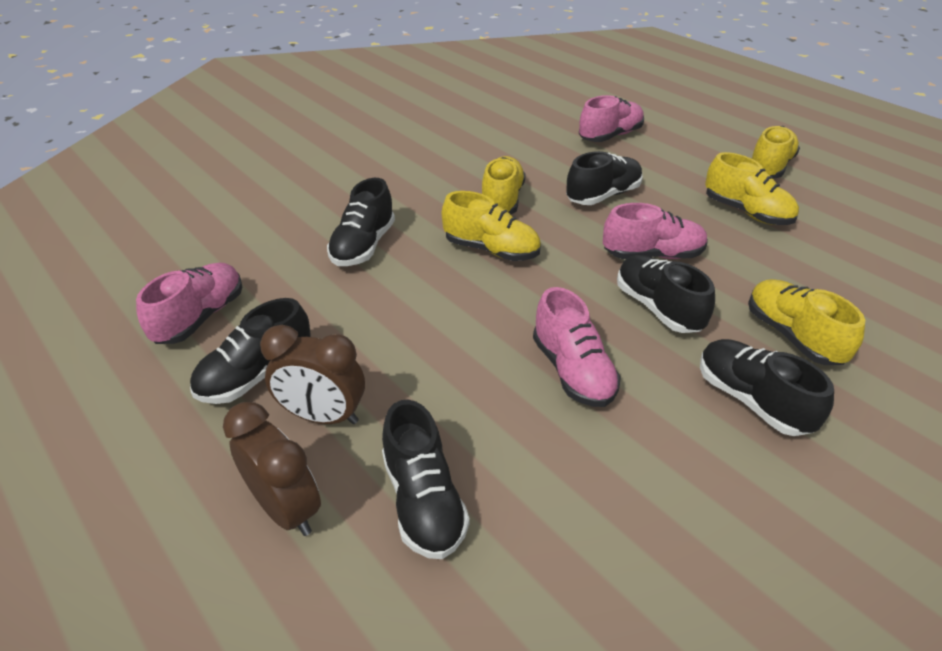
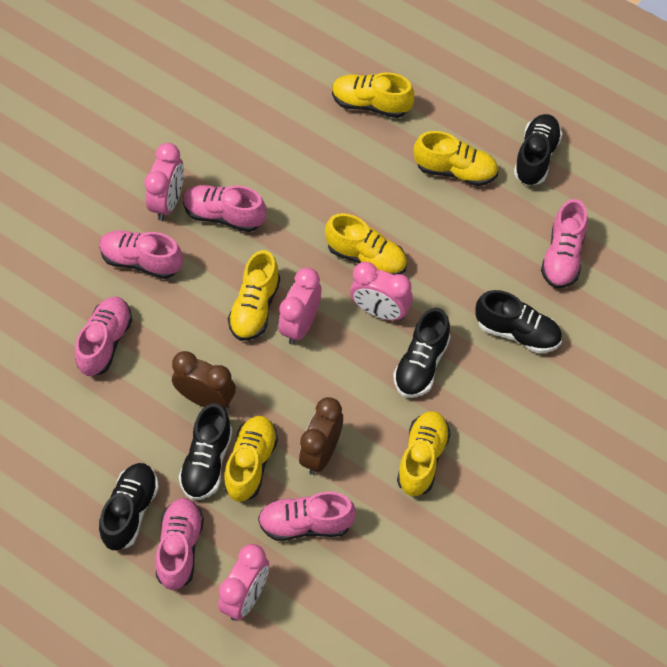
black shoe: [190,298,311,404] [327,178,395,266] [382,400,470,559] [566,151,643,205] [617,255,715,333] [700,339,834,436] = 6 -> [99,463,159,550] [179,403,233,500] [393,308,451,398] [475,290,562,353] [514,114,562,185] = 5
pink clock: none = 0 -> [144,143,184,221] [218,544,269,621] [279,268,321,345] [350,262,413,321] = 4
pink shoe: [136,262,242,344] [533,287,621,407] [579,95,644,142] [603,203,708,259] = 4 -> [75,297,132,376] [99,230,183,279] [155,498,204,590] [183,185,266,232] [258,492,356,541] [541,199,588,288] = 6
yellow shoe: [442,191,541,261] [482,156,526,214] [705,152,799,225] [748,279,865,365] [751,126,800,178] = 5 -> [224,416,278,501] [228,250,280,341] [325,213,407,275] [332,72,414,118] [397,411,451,496] [414,131,498,186] = 6

